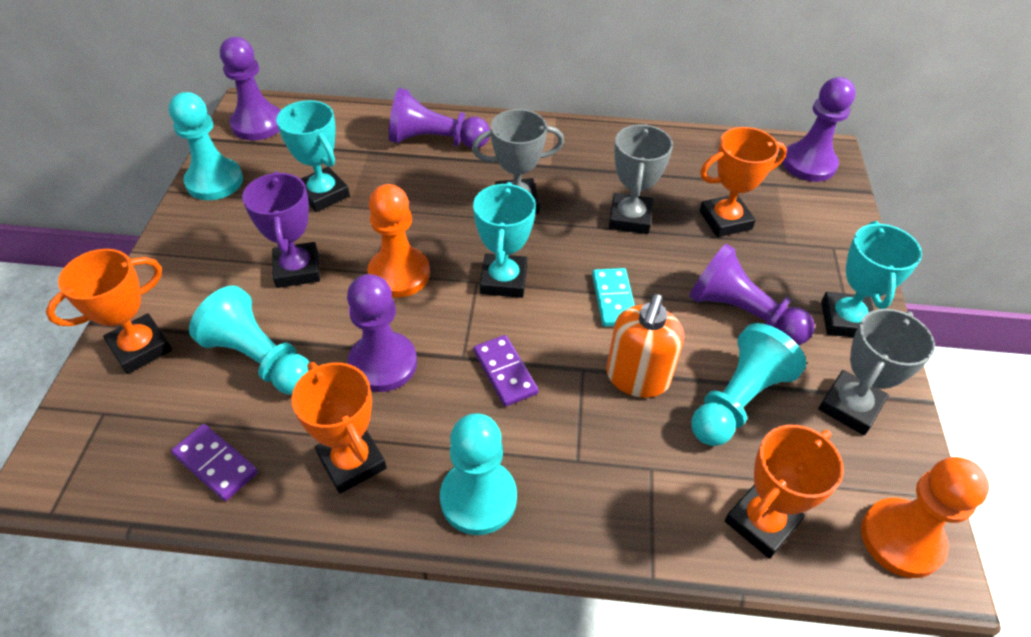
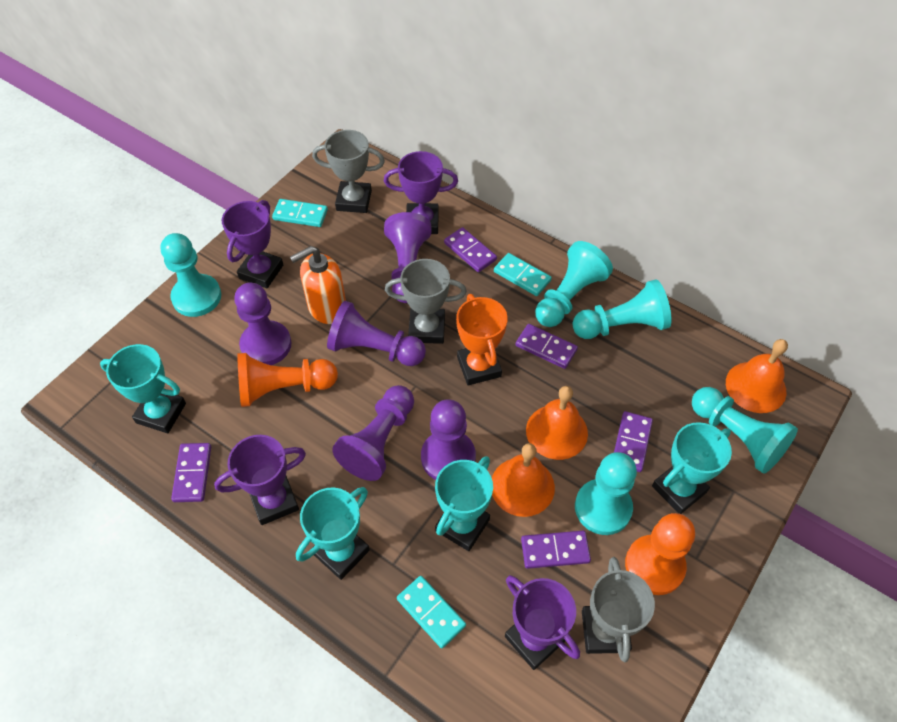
orange bell: none = 0 -> [492,443,555,517] [526,386,588,460] [726,339,788,413] = 3
orange trophy: [46,249,172,374] [291,362,387,494] [699,127,787,237] [725,425,844,558] = 4 -> [456,294,508,385] = 1
purple domino: [171,424,258,501] [473,335,539,407] = 2 -> [171,443,211,502] [444,227,497,272] [516,324,578,369] [521,531,591,569] [614,411,653,472] = 5
purple trophy: [242,171,320,288] = 1 -> [214,435,306,525] [222,200,283,288] [384,151,458,234] [505,575,580,670] = 4
turquoise domino: [592,268,635,327] = 1 -> [272,199,328,227] [397,576,466,648] [494,253,552,296] = 3
turquoise pawn: [169,92,243,200] [189,285,310,395] [440,413,517,535] [691,323,806,446] = 4 -> [161,233,221,317] [535,241,613,327] [572,279,672,339] [575,452,637,535] [692,387,798,474] = 5
turquoise trophy: [276,100,350,212] [473,182,536,298] [821,221,922,337] = 3 -> [100,344,186,433] [296,487,370,580] [435,456,493,551] [652,422,732,514] = 4

